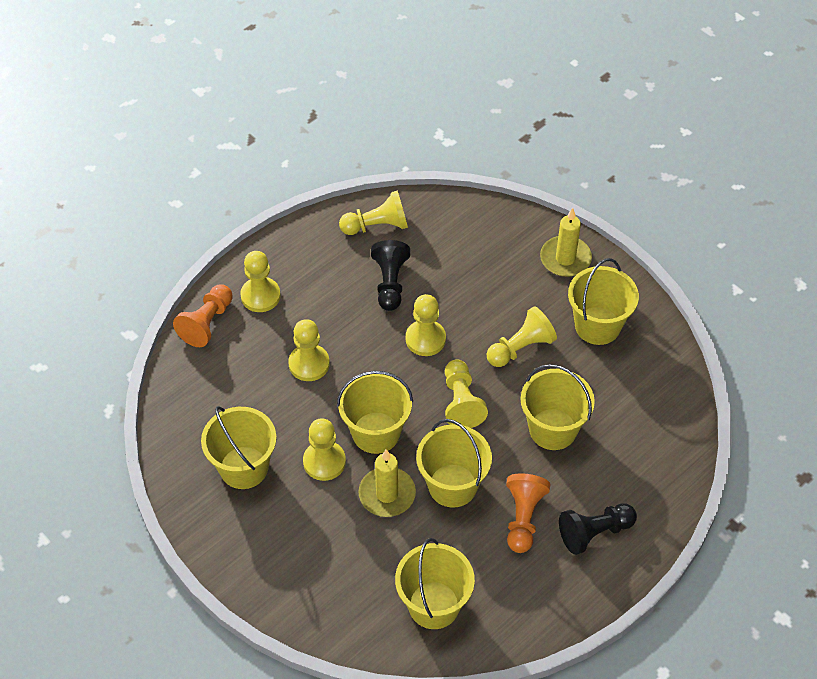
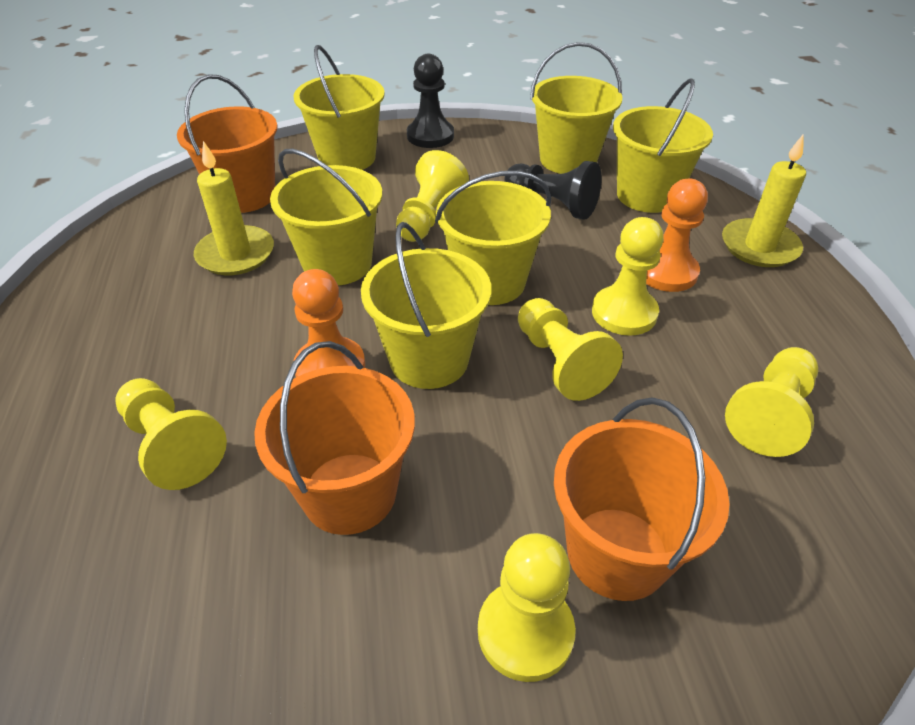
orange bucket: none = 0 -> [177,74,278,213] [254,341,415,535] [554,398,730,601] = 3
yellow pawn: [240,251,281,312] [289,319,330,381] [303,418,346,481] [339,190,408,235] [406,294,446,356] [445,359,488,428] [487,306,557,367] = 7 -> [115,378,227,490] [396,150,469,242] [478,533,576,682] [518,298,623,401] [592,217,664,336] [725,347,818,457] = 6

